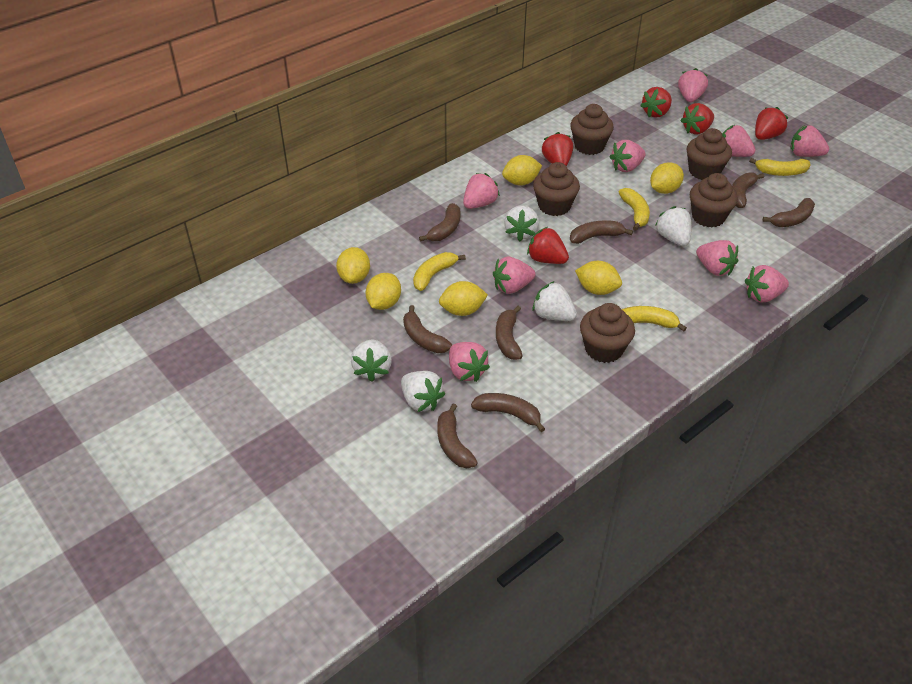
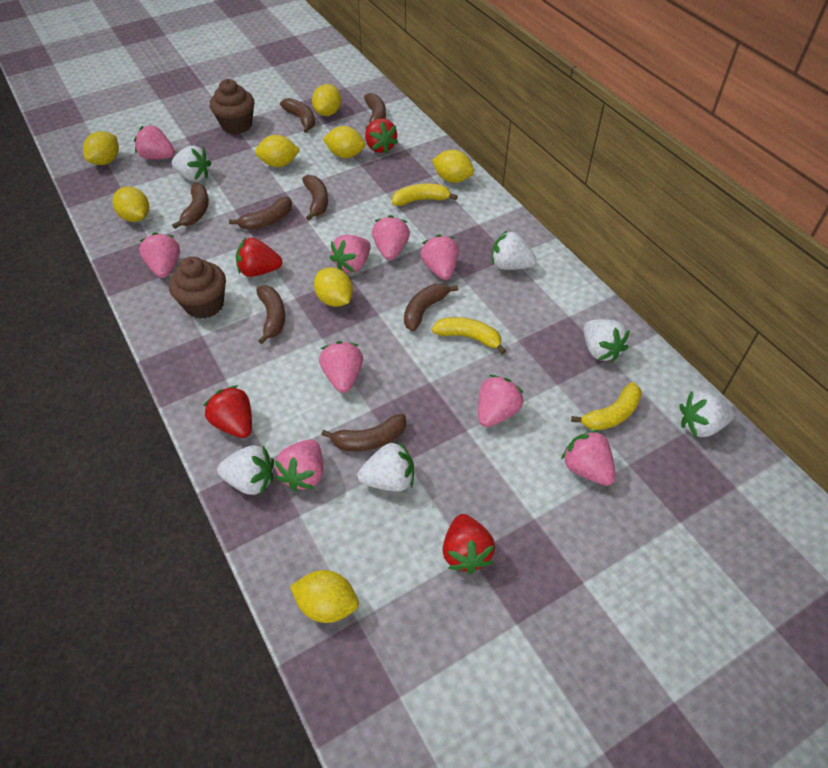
brown cupcake: [533,162,580,216] [570,104,614,155] [580,303,635,363] [687,128,732,180] [690,173,738,228] = 5 -> [169,256,226,319] [210,79,254,134] = 2
red strawberry: [527,227,569,264] [542,132,573,166] [640,87,672,118] [680,103,714,134] [755,107,789,140] = 5 -> [203,385,252,438] [236,238,283,277] [365,118,398,154] [442,514,495,574] = 4
white strawberry: [351,339,392,382] [401,371,445,412] [504,205,539,241] [532,281,577,321] [655,206,692,246] = 5 -> [171,146,211,182] [217,445,274,495] [357,441,414,491] [492,231,537,270] [584,319,630,362] [680,391,735,437] = 6
yellow banana: [413,252,466,291] [619,188,650,231] [622,306,687,331] [749,158,811,176] = 4 -> [392,184,458,206] [432,317,506,354] [571,382,642,430] = 3
yellow lemon: [336,247,370,284] [366,273,401,310] [439,281,488,316] [502,155,542,186] [575,261,622,295] [650,162,684,194] = 6 -> [83,131,119,165] [112,187,149,222] [255,135,300,167] [290,570,359,623] [312,84,341,116] [314,267,353,307] [323,126,365,158] [432,150,474,183] = 8

